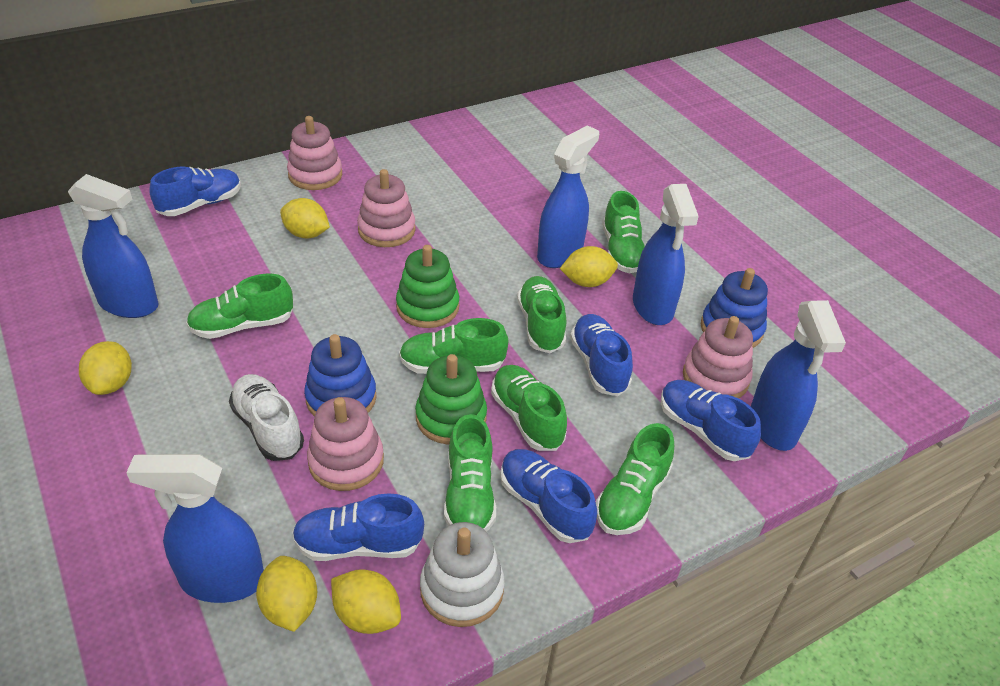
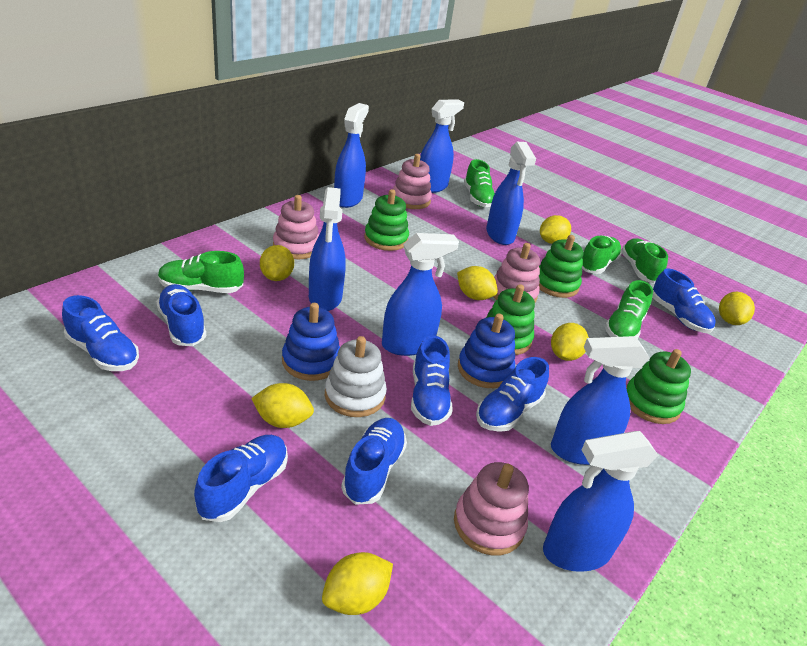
blue shoe: [149,167,241,216] [292,493,424,561] [500,449,597,543] [570,314,633,396] [661,380,761,461] = 5 -> [62,295,139,371] [156,284,206,346] [194,435,288,522] [341,418,407,505] [411,335,452,426] [476,357,549,432] [652,268,715,333] = 7
blue spray bottle: [68,174,159,318] [126,454,264,603] [537,125,599,268] [633,184,699,325] [751,300,846,451] = 5 -> [309,187,346,311] [334,103,369,208] [382,233,459,356] [420,99,464,193] [486,142,536,245] [543,431,658,572] [551,336,649,465] = 7
green shoe: [186,274,293,339] [399,318,508,374] [444,414,496,531] [491,365,567,451] [517,276,566,353] [596,423,674,535] [602,191,645,273] = 7 -> [158,251,244,293] [464,159,495,207] [581,236,622,274] [605,280,653,339] [621,238,668,283] = 5
green stacking toy: [396,245,459,328] [415,354,487,445] = 2 -> [364,189,409,251] [486,284,535,355] [539,235,583,298] [626,349,691,424] = 4
white shoe: [229,374,304,461] = 1 -> none = 0
yellow lemon: [79,341,132,395] [256,556,317,632] [280,198,330,238] [331,569,401,634] [560,246,618,287] = 5 -> [251,383,314,428] [260,245,294,281] [322,552,393,615] [457,266,498,300] [540,215,571,244] [551,323,589,361] [719,292,755,325] = 7

